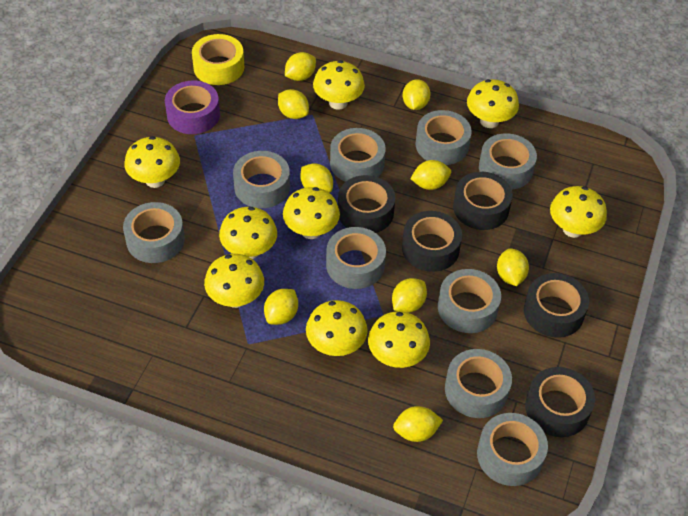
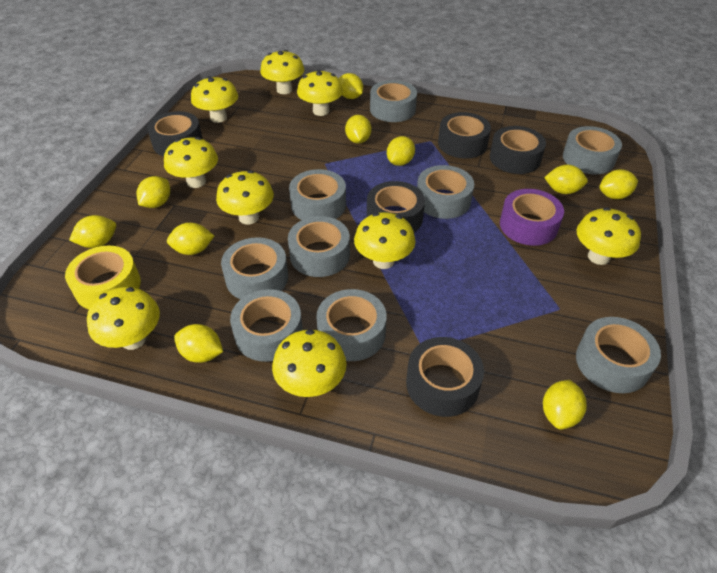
yellow lemon: [264,289,298,325] [278,89,309,119] [285,52,316,81] [301,163,333,193] [392,278,427,313] [393,406,443,442] [403,79,431,110] [410,160,451,190] [497,248,529,286] = 9 -> [69,215,116,248] [136,176,170,208] [167,223,214,255] [174,324,223,363] [339,73,363,99] [345,115,372,144] [387,136,415,166] [543,380,587,429] [544,165,588,194] [600,169,638,199] = 10

